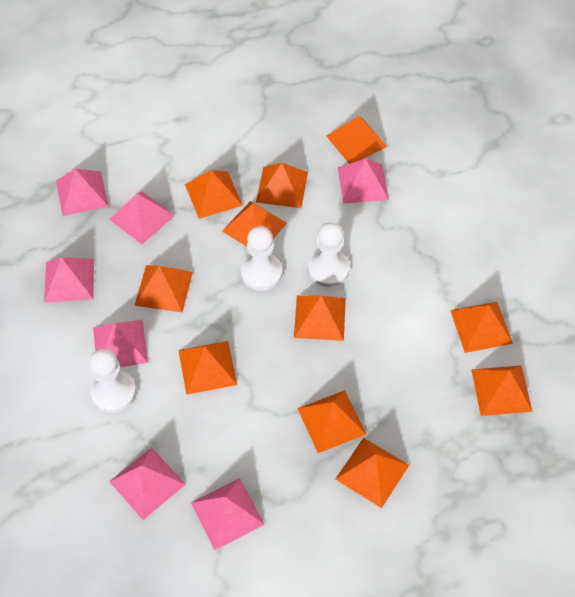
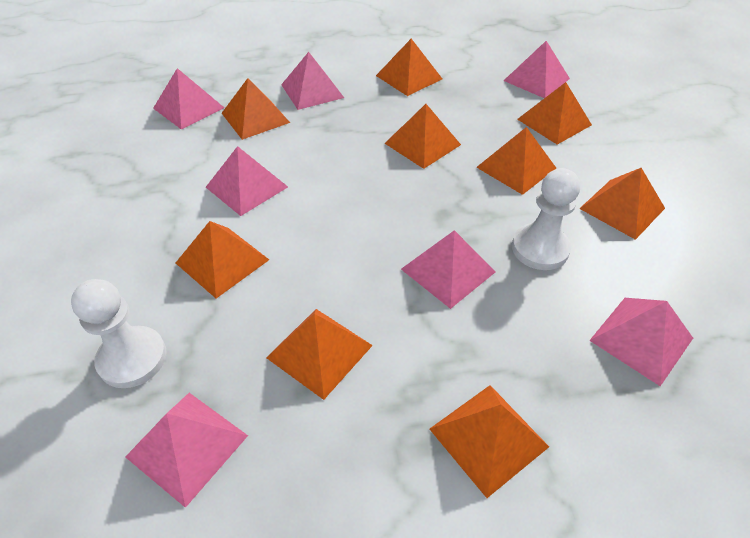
orange pyramid: [135,265,193,313] [178,341,237,395] [185,170,243,219] [222,201,287,247] [256,163,308,208] [294,295,346,341] [297,390,366,453] [326,116,387,164] [336,437,409,508] [450,302,513,353] [471,365,532,416] = 11 -> [176,221,269,298] [222,78,290,140] [266,309,373,400] [376,39,442,96] [384,104,461,169] [430,385,549,498] [476,127,556,195] [517,82,592,145] [579,168,665,240] = 9
white pawn: [89,349,136,413] [241,226,282,291] [308,222,350,287] = 3 -> [71,279,167,388] [512,168,580,270] = 2

